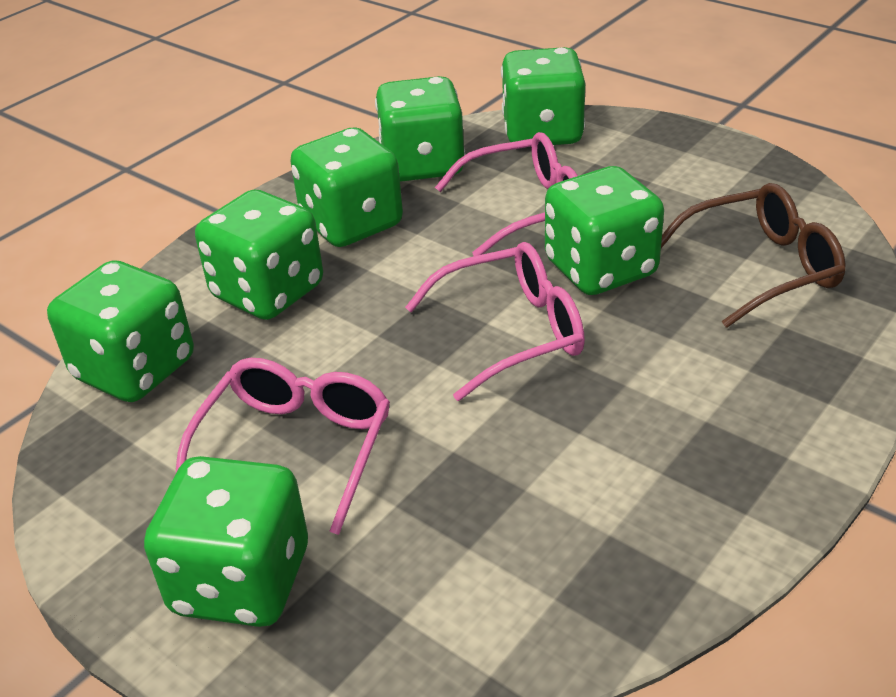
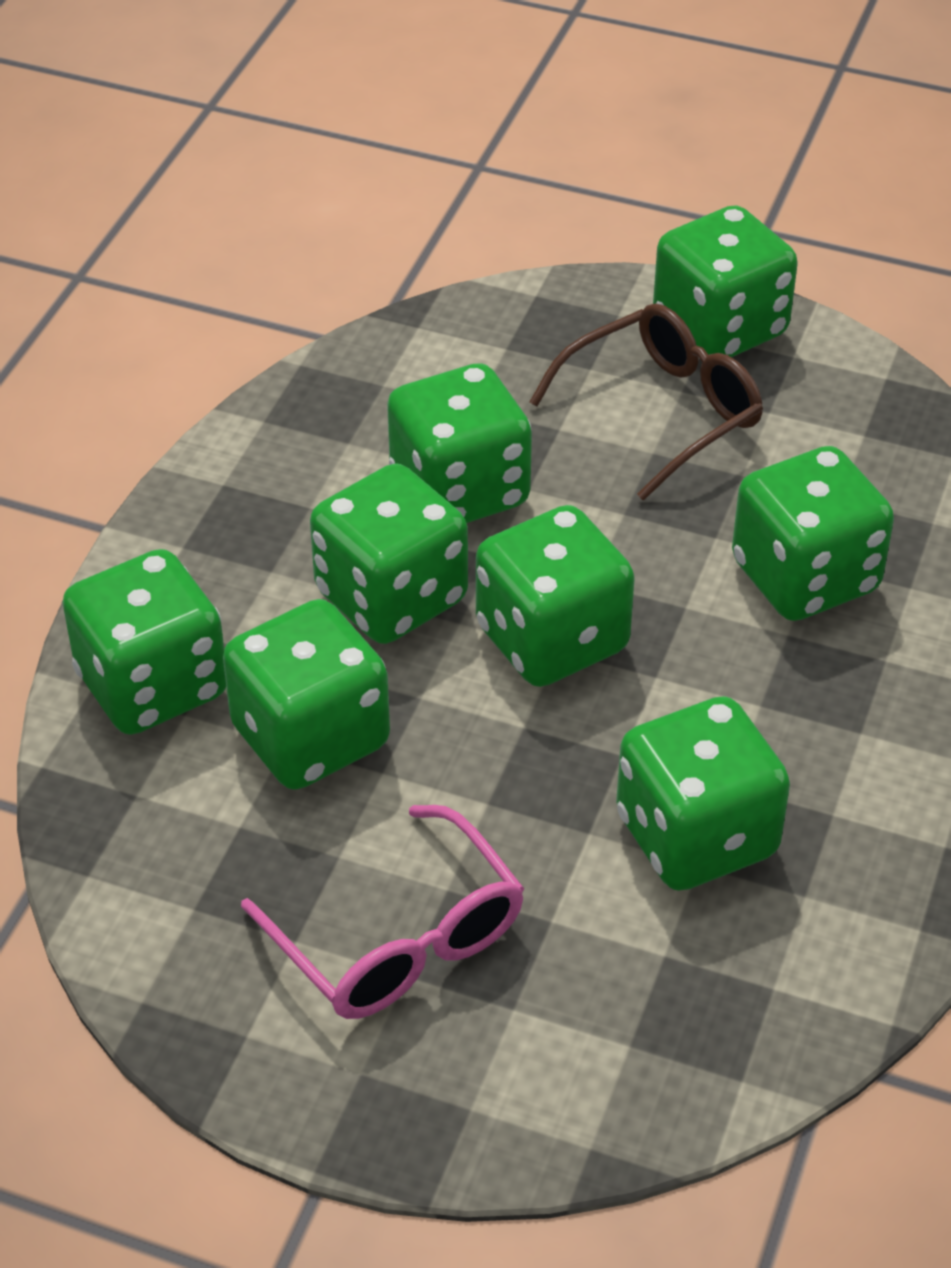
green dice: [47,260,194,402] [144,456,308,627] [195,190,323,320] [290,127,403,247] [375,76,466,182] [501,47,585,145] [545,166,664,295] = 7 -> [62,549,226,735] [223,599,390,790] [310,464,468,644] [387,363,532,523] [476,505,635,687] [616,696,790,891] [653,205,798,357] [732,446,894,621] = 8
pink glasses: [176,358,390,535] [405,242,585,401] [435,132,578,256] = 3 -> [241,805,525,1019] = 1

